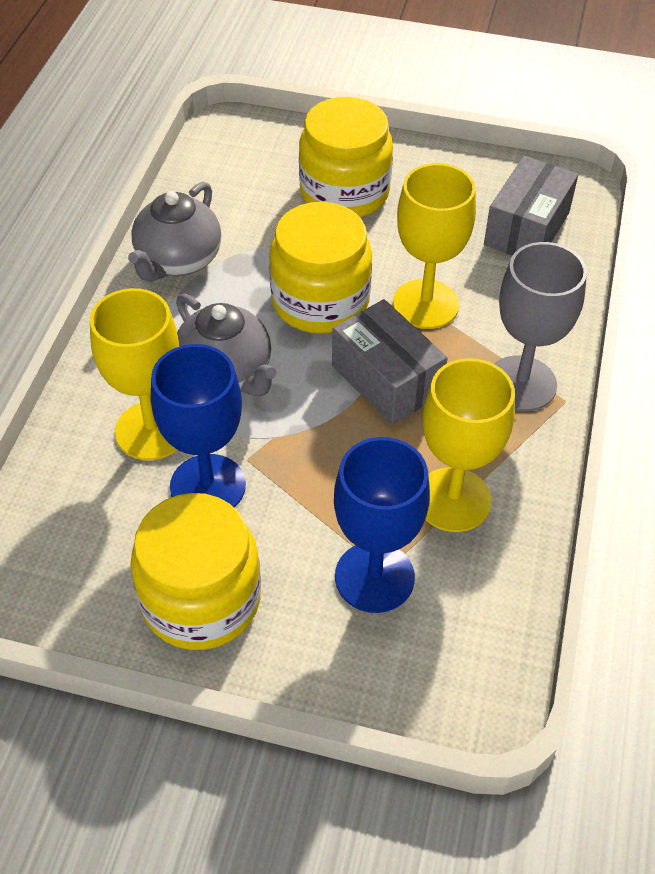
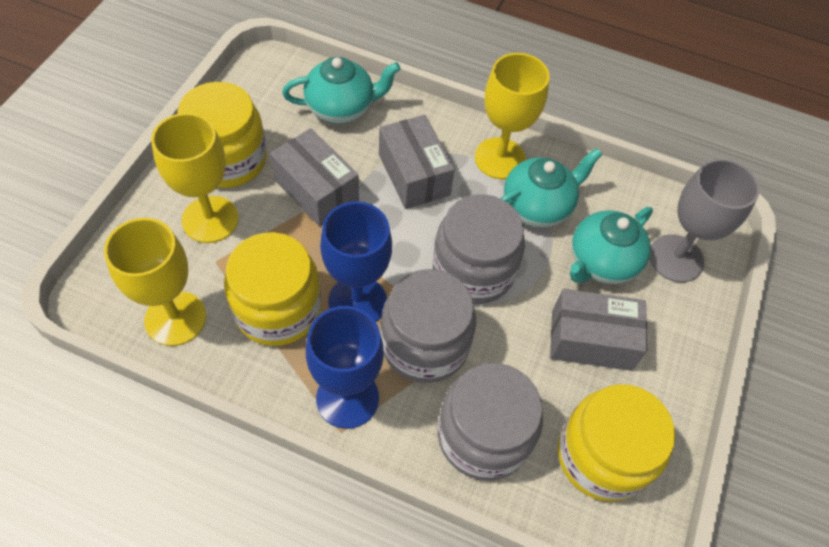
grey box: [332,299,448,425] [484,156,578,256] = 2 -> [270,128,359,227] [379,115,455,209] [550,289,647,371] = 3
grey jar: none = 0 -> [381,269,476,383] [433,194,525,304] [437,363,543,481] = 3
grey teapot: [128,181,221,282] [176,294,276,396] = 2 -> none = 0
turquoise teapot: none = 0 -> [282,57,401,124] [500,148,603,228] [570,207,653,284] = 3

